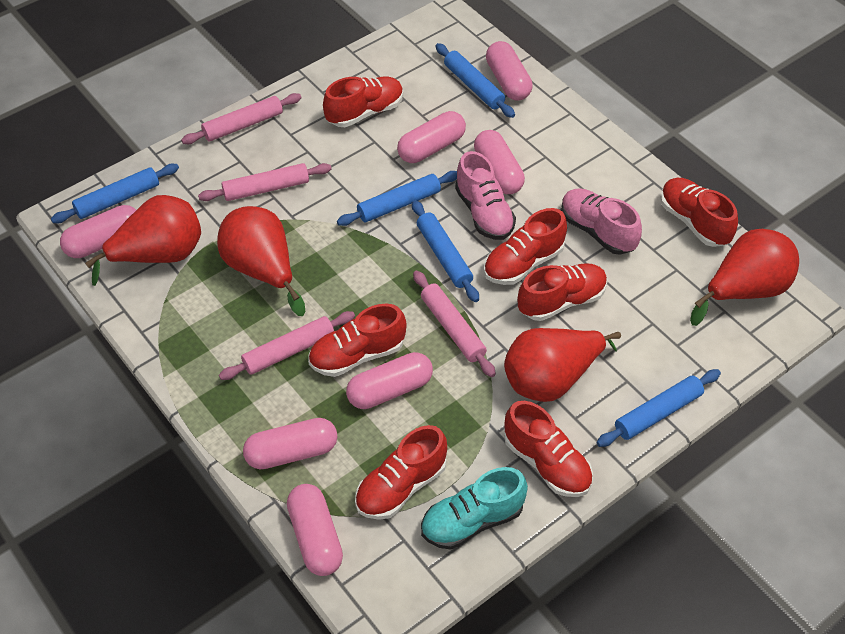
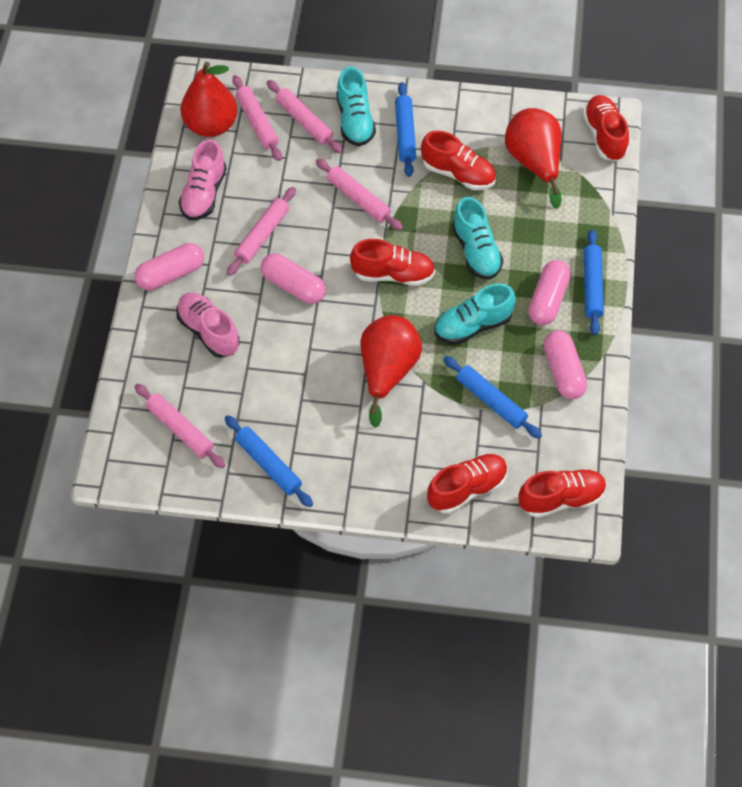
blue rolling pin: [51,164,179,223] [337,171,457,226] [412,200,479,302] [435,43,515,118] [597,369,721,447] = 5 -> [225,415,313,507] [395,82,416,177] [443,356,542,439] [584,229,604,335] = 4
pink capsule: [60,205,136,258] [243,418,337,469] [287,484,343,576] [346,352,433,409] [397,111,466,163] [474,130,525,194] [486,41,533,101] = 7 -> [135,243,204,290] [261,253,326,304] [528,260,571,325] [544,330,587,399] = 4
pink rolling pin: [181,93,301,144] [198,163,332,201] [219,311,355,380] [413,271,496,377] = 4 -> [135,384,225,468] [227,187,296,276] [233,75,282,161] [267,80,343,154] [316,158,403,231] = 5
red pear: [85,195,201,286] [217,206,305,316] [504,328,621,402] [690,229,799,326] = 4 -> [181,62,238,137] [360,315,422,428] [505,108,562,209] = 3
red shoe: [308,304,407,377] [323,77,403,127] [355,425,447,520] [484,208,567,285] [504,401,593,497] [518,263,608,321] [660,178,738,247] = 7 -> [350,239,435,286] [421,131,496,190] [427,454,508,514] [519,469,607,518] [583,95,629,161] = 5
turquoise shoe: [421,467,528,550] = 1 -> [337,67,376,146] [434,283,516,345] [452,197,503,279] = 3

